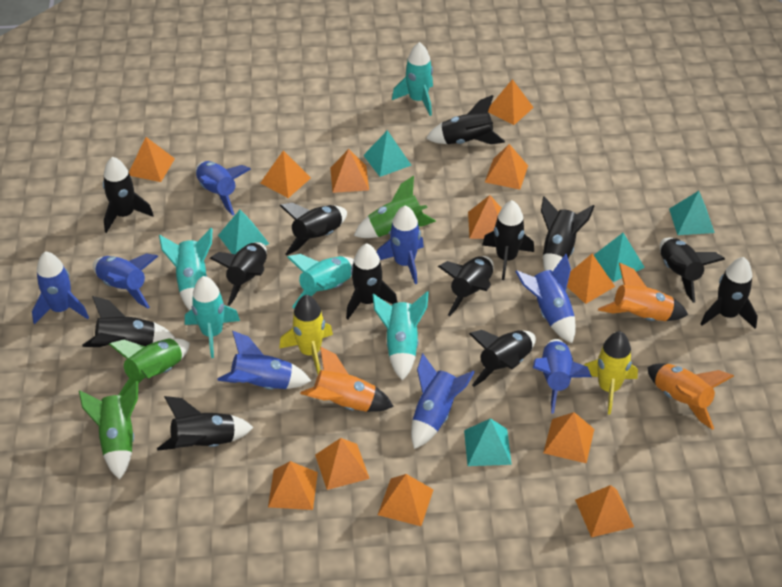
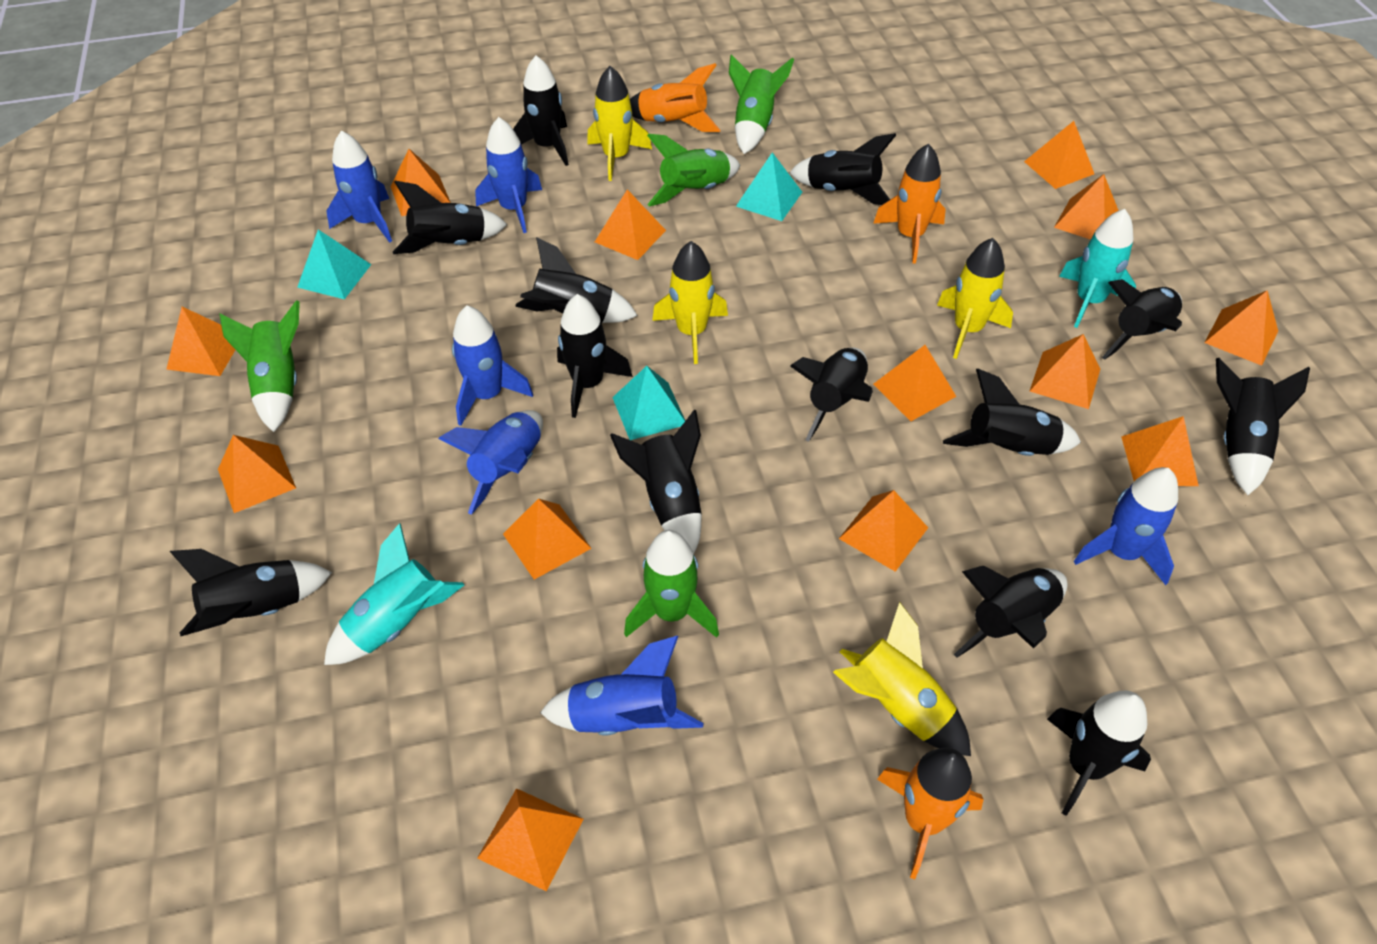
blue rocket: [32,251,89,324] [93,253,158,308] [196,161,251,216] [217,331,311,390] [377,205,424,284] [411,353,475,449] [515,254,576,343] [533,339,592,414] = 8 -> [327,131,392,243] [438,410,543,515] [452,305,533,426] [475,117,542,233] [540,636,703,735] [1074,467,1178,585] = 6
green rocket: [79,381,138,480] [109,338,190,396] [354,176,436,238] = 3 -> [220,300,300,432] [624,530,719,638] [647,134,740,207] [729,54,794,154] = 4
orange pyramid: [129,137,175,182] [261,150,311,198] [268,461,318,510] [315,438,370,490] [330,149,369,193] [378,474,434,526] [468,195,502,239] [485,144,528,190] [488,79,534,125] [543,412,594,463] [567,254,615,304] [575,485,634,537] = 12 -> [166,307,235,376] [218,435,296,513] [391,149,451,216] [477,788,583,892] [503,498,592,580] [595,189,666,260] [839,490,928,572] [873,345,957,421] [1024,121,1094,189] [1030,334,1100,409] [1054,174,1119,240] [1121,416,1199,486] [1204,290,1278,366] = 13
turquoise pyramid: [218,210,269,254] [363,130,412,177] [464,418,512,466] [594,233,645,282] [669,191,715,235] = 5 -> [297,230,372,299] [612,366,685,440] [736,152,802,221] = 3
turquoise rocket: [159,228,213,310] [185,276,240,358] [287,254,354,308] [372,291,429,381] [392,42,433,116] = 5 -> [324,523,464,665] [1059,209,1136,328] = 2
yellow rocket: [279,295,333,374] [584,331,638,415] = 2 -> [587,66,652,181] [652,241,728,364] [833,601,971,756] [937,238,1013,359] = 4

